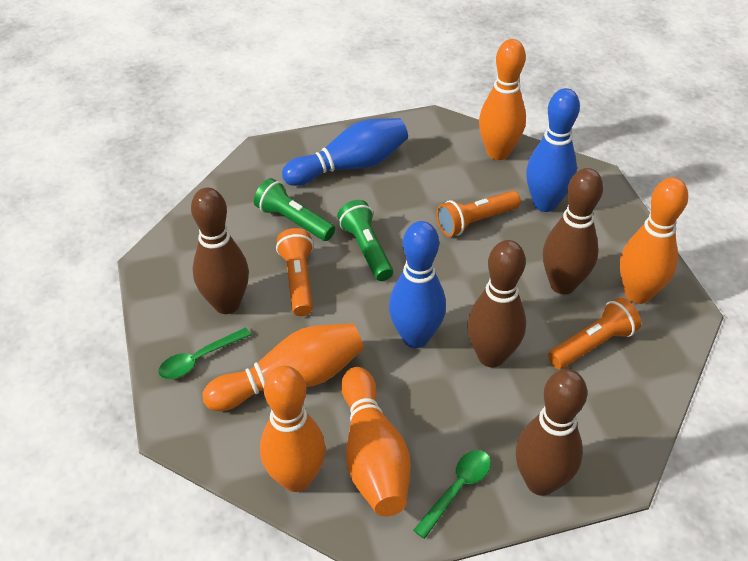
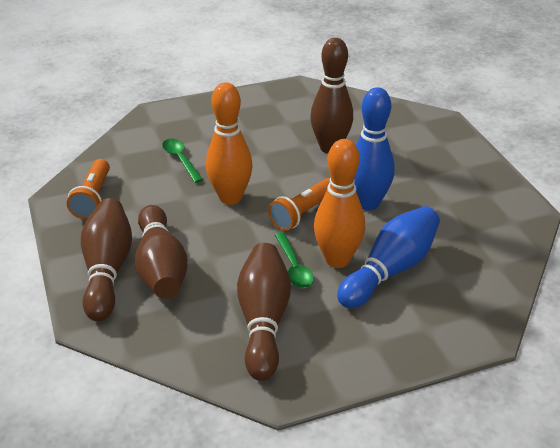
blue bowling pin: [282,118,408,186] [389,221,446,348] [526,88,580,212] = 3 -> [337,206,440,308] [354,87,395,210] = 2
green flashlight: [254,178,335,241] [337,200,393,281] = 2 -> none = 0
orange bowling pin: [202,323,364,411] [260,366,326,492] [341,367,411,517] [479,39,526,160] [620,177,688,304] = 5 -> [206,82,253,205] [314,139,365,268] = 2
orange flashlight: [276,228,314,316] [437,191,521,237] [548,298,641,369] = 3 -> [67,159,110,219] [268,178,330,231] = 2

